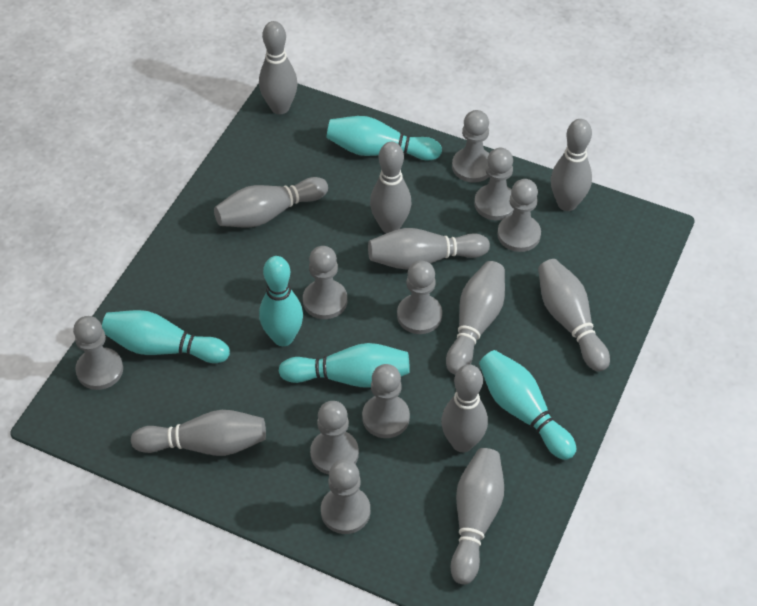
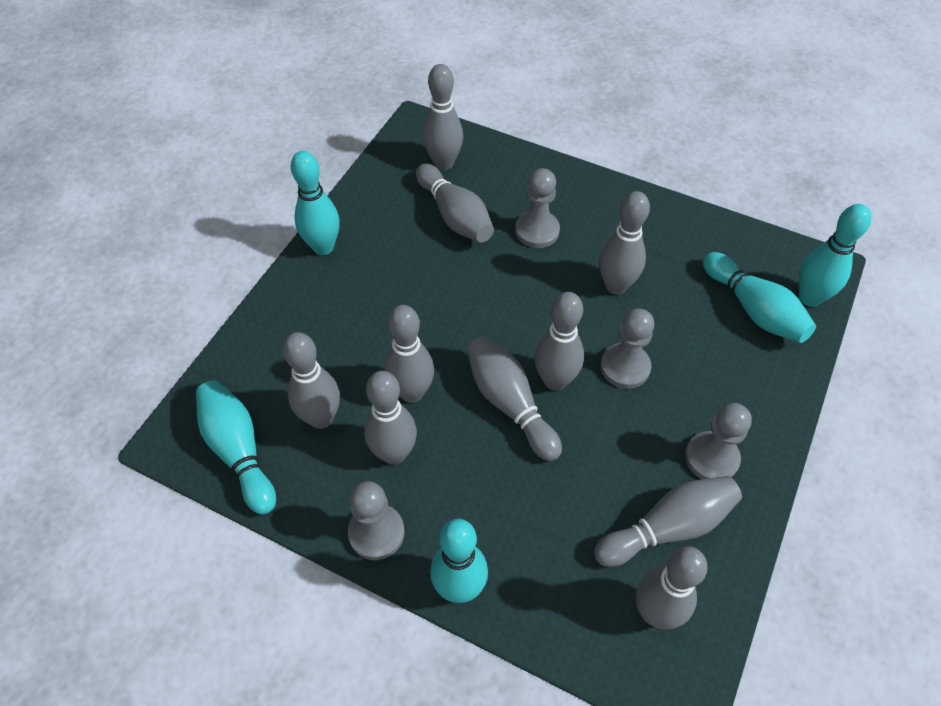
grey pawn: [73,316,123,390] [303,246,347,319] [310,401,359,474] [321,459,370,534] [362,364,410,438] [397,261,442,334] [452,110,489,183] [474,148,514,220] [497,179,541,252] = 9 -> [348,481,405,560] [515,168,560,248] [601,308,654,389] [685,403,752,479] = 4

